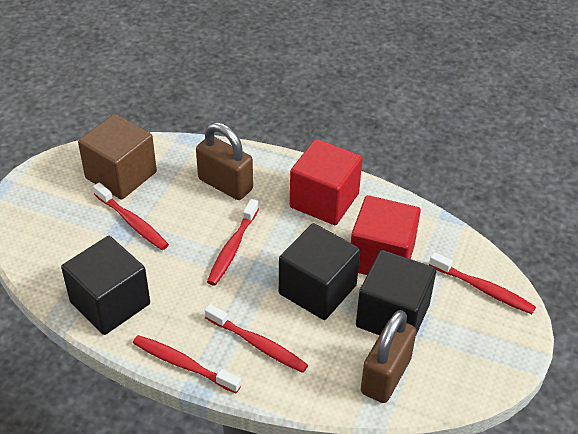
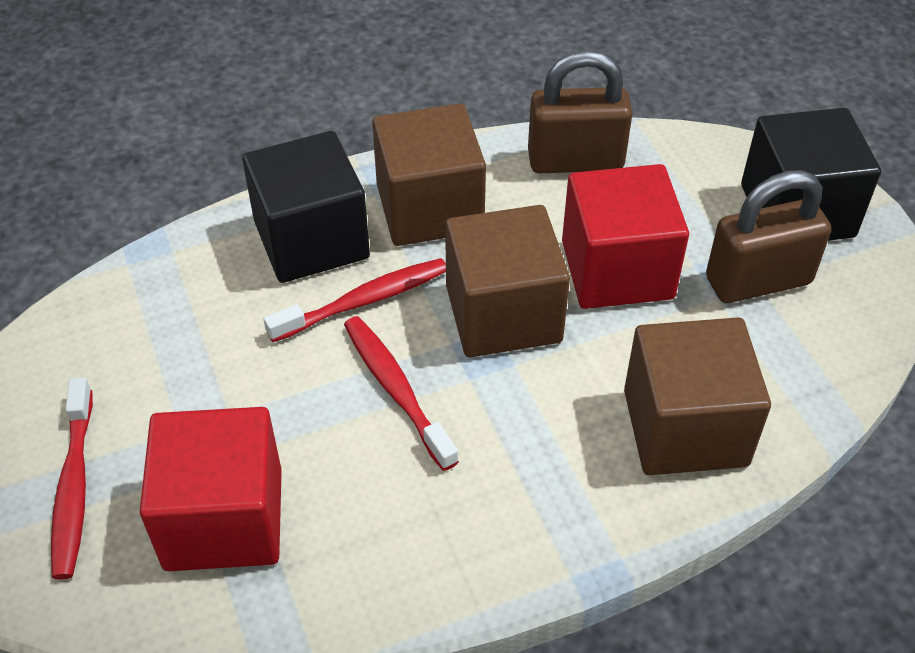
black cube: [61,236,150,335] [279,223,360,320] [356,250,436,335] = 3 -> [242,131,370,283] [741,108,881,241] = 2
brown cube: [78,114,157,200] = 1 -> [372,103,486,246] [445,205,570,357] [624,317,771,475] = 3
red toothbrush: [93,182,169,250] [133,335,241,393] [205,304,308,373] [207,199,259,286] [429,252,536,314] = 5 -> [51,378,93,580] [263,258,446,342] [344,316,459,471] = 3

